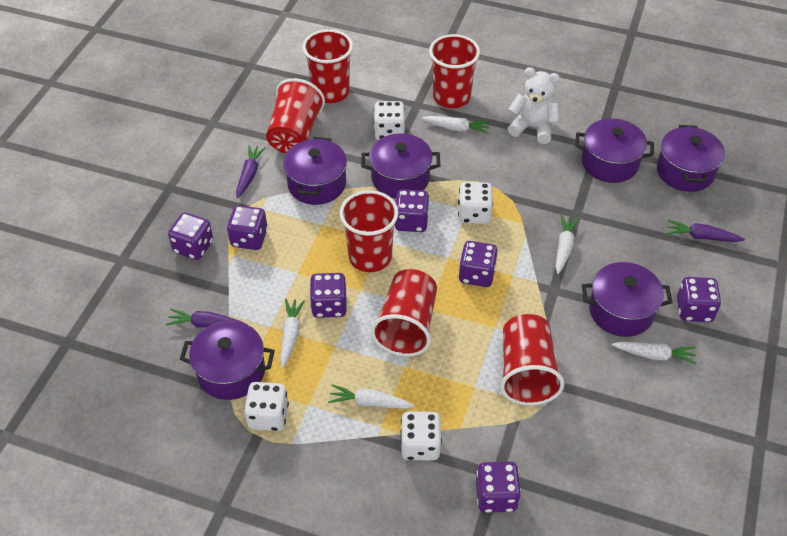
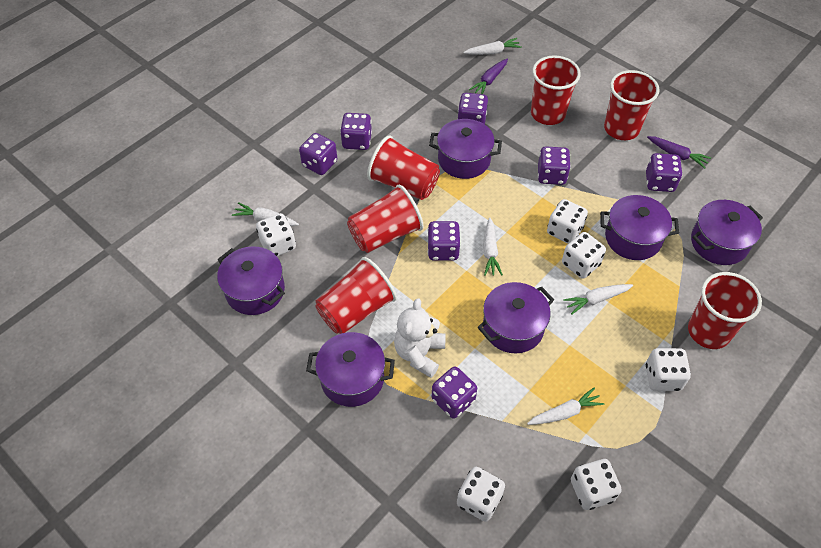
purple carrot: [166,309,248,327] [236,145,266,198] [667,220,745,242] = 3 -> [469,59,508,94] [647,136,711,168] = 2
white dice: [244,382,289,431] [374,101,405,140] [400,411,442,460] [458,182,493,224] = 4 -> [256,213,296,256] [457,467,505,522] [547,199,588,244] [562,232,606,279] [571,459,622,510] [646,348,691,391] = 6

